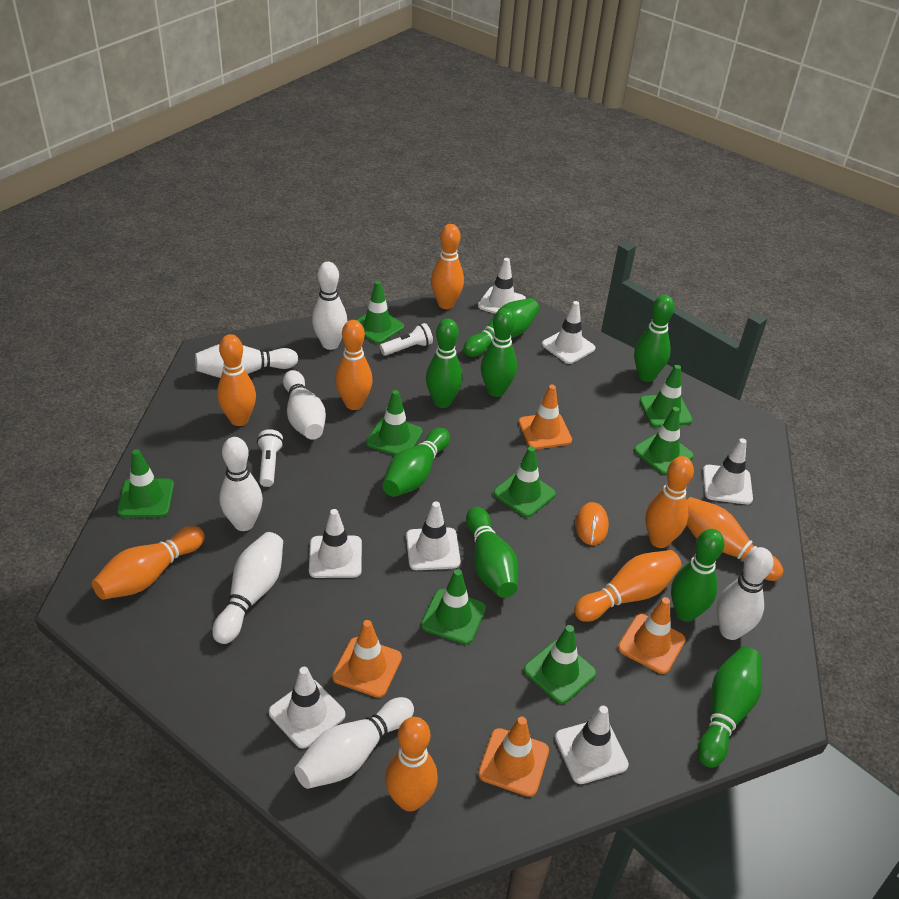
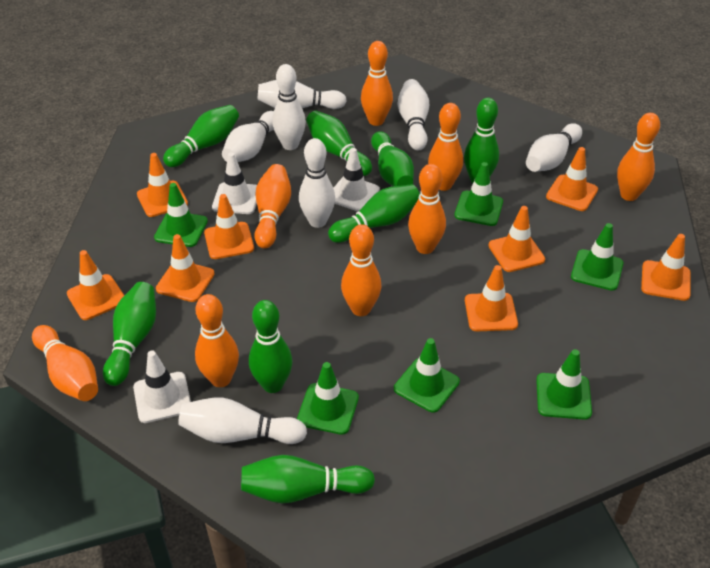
green traffic cone: [117,449,174,517] [357,281,404,344] [366,390,423,455] [421,569,486,645] [494,446,556,517] [524,625,596,704] [634,407,694,475] [640,365,693,427] = 8 -> [154,183,208,247] [297,362,359,435] [394,338,460,413] [454,162,503,226] [536,349,592,420] [571,223,623,291] = 6
orange mouse: [575,502,609,545] = 1 -> none = 0
orange traffic cone: [332,620,402,698] [478,717,549,797] [518,385,572,449] [618,597,686,674] = 4 -> [67,250,124,320] [137,153,188,217] [156,234,215,302] [204,194,254,259] [465,265,518,331] [488,206,545,272] [546,147,598,211] [641,234,691,301] = 8
white flashlight: [257,429,284,487] [380,323,433,356] = 2 -> none = 0
white traffic cone: [269,667,345,749] [309,509,362,578] [406,501,461,570] [478,258,526,314] [542,301,596,364] [555,706,629,784] [703,438,753,504] = 7 -> [133,351,191,423] [212,152,257,214] [333,148,380,211] = 3

